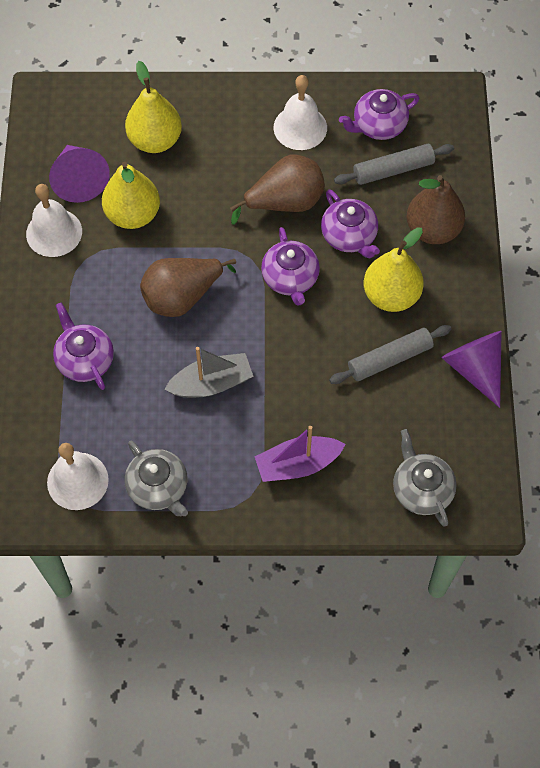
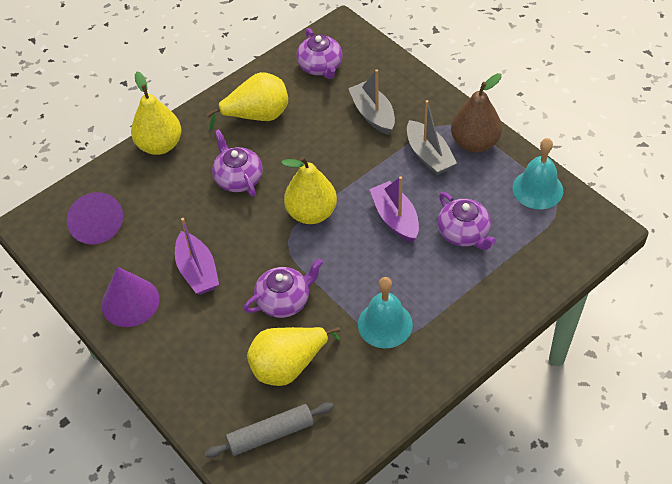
brown pear: [140,258,236,317] [230,155,325,225] [406,175,465,244] = 3 -> [451,73,502,153] = 1
grey boat: [164,347,253,398] = 1 -> [348,69,395,135] [407,100,457,175] = 2
grey rolling pin: [329,325,451,384] [334,144,454,185] = 2 -> [205,402,334,458] = 1
grey teapot: [125,440,188,516] [393,429,457,527] = 2 -> none = 0
purple boat: [254,426,345,482] = 1 -> [175,218,219,295] [369,176,419,243] = 2
turquoise bell: none = 0 -> [358,277,413,348] [513,138,563,209] = 2
white bell: [26,184,82,257] [47,443,109,510] [273,75,327,150] = 3 -> none = 0
yellow pear: [102,162,160,229] [125,61,182,153] [364,227,424,312] = 3 -> [131,72,181,155] [207,72,288,130] [247,327,340,386] [281,156,337,224] = 4

